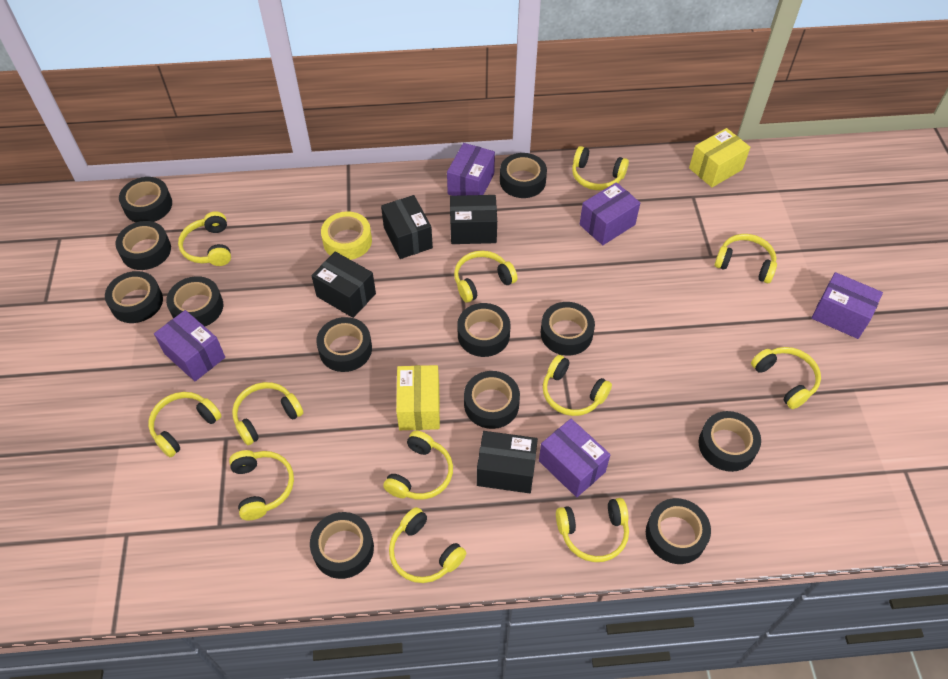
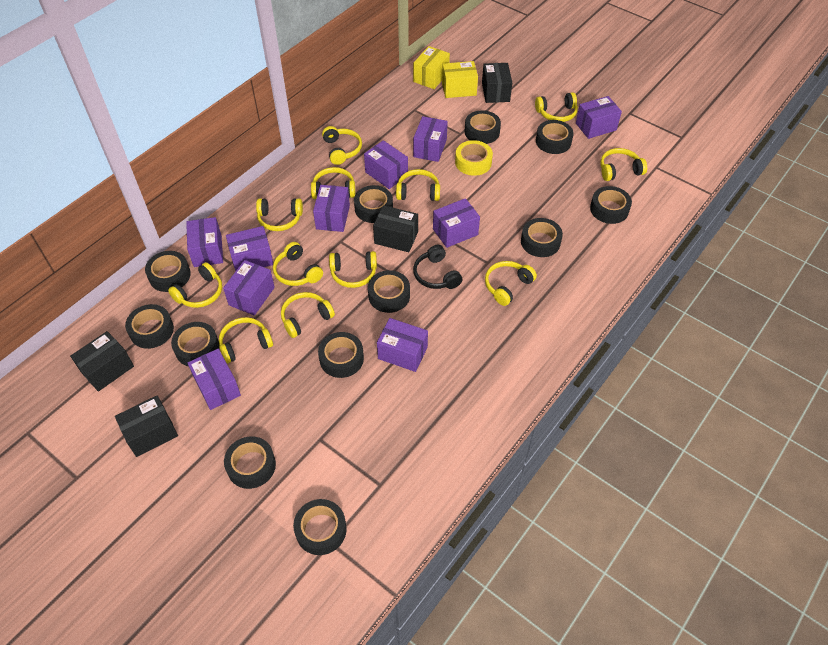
black headphones: none = 0 -> [413,245,462,289] = 1
purple box: [154,310,225,381] [447,143,495,196] [539,419,611,497] [580,182,640,245] [812,272,883,339] = 5 -> [186,217,223,267] [188,349,241,410] [223,260,275,315] [226,226,273,271] [313,185,350,232] [364,140,408,189] [377,318,428,372] [413,116,448,162] [433,198,480,248] [576,96,622,139] = 10

